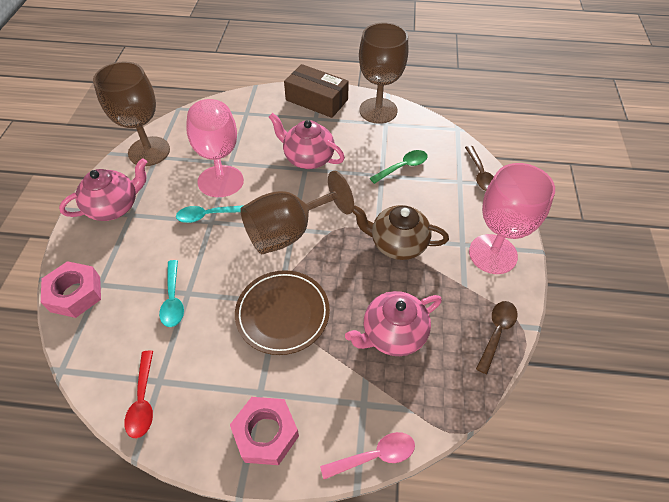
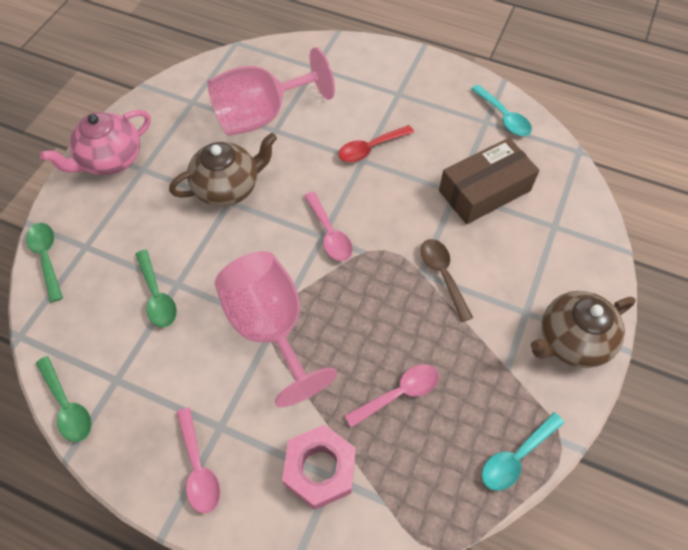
brown goblet: [93,61,170,166] [240,171,354,254] [359,22,408,124] = 3 -> none = 0
brown plate: [235,270,330,355] = 1 -> none = 0
brown spoon: [465,146,494,191] [476,301,518,374] = 2 -> [421,239,473,322] = 1
brown teapot: [351,205,449,260] = 1 -> [169,133,277,207] [531,291,636,368] = 2
green spoon: [370,150,427,184] = 1 -> [26,223,63,302] [36,356,92,442] [135,249,177,327] = 3
pink nut: [41,261,101,318] [230,397,299,465] = 2 -> [282,425,356,510] = 1
pink spoon: [320,432,415,479] = 1 -> [176,407,220,514] [304,192,353,261] [345,364,439,428] = 3
pink teapot: [59,158,147,221] [269,113,345,169] [345,291,442,356] = 3 -> [40,110,151,175] = 1

